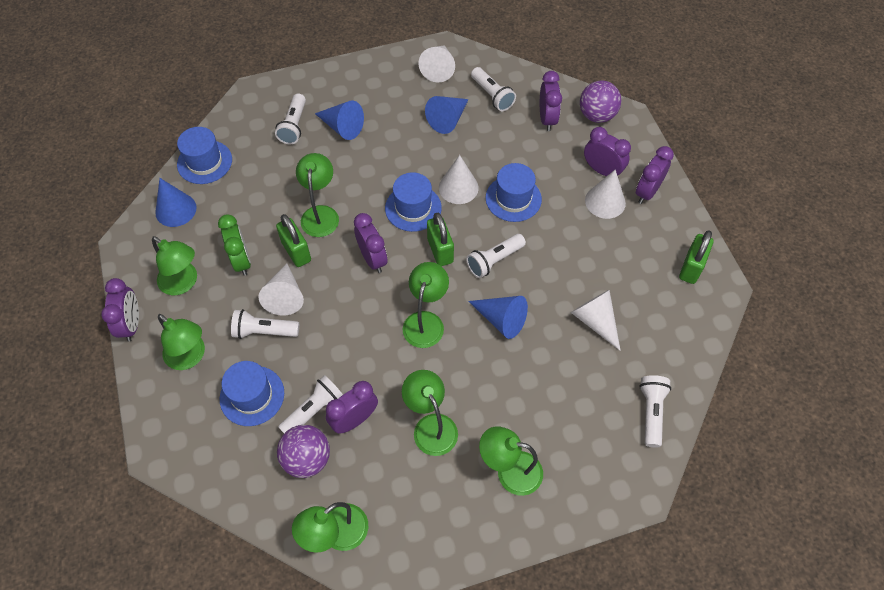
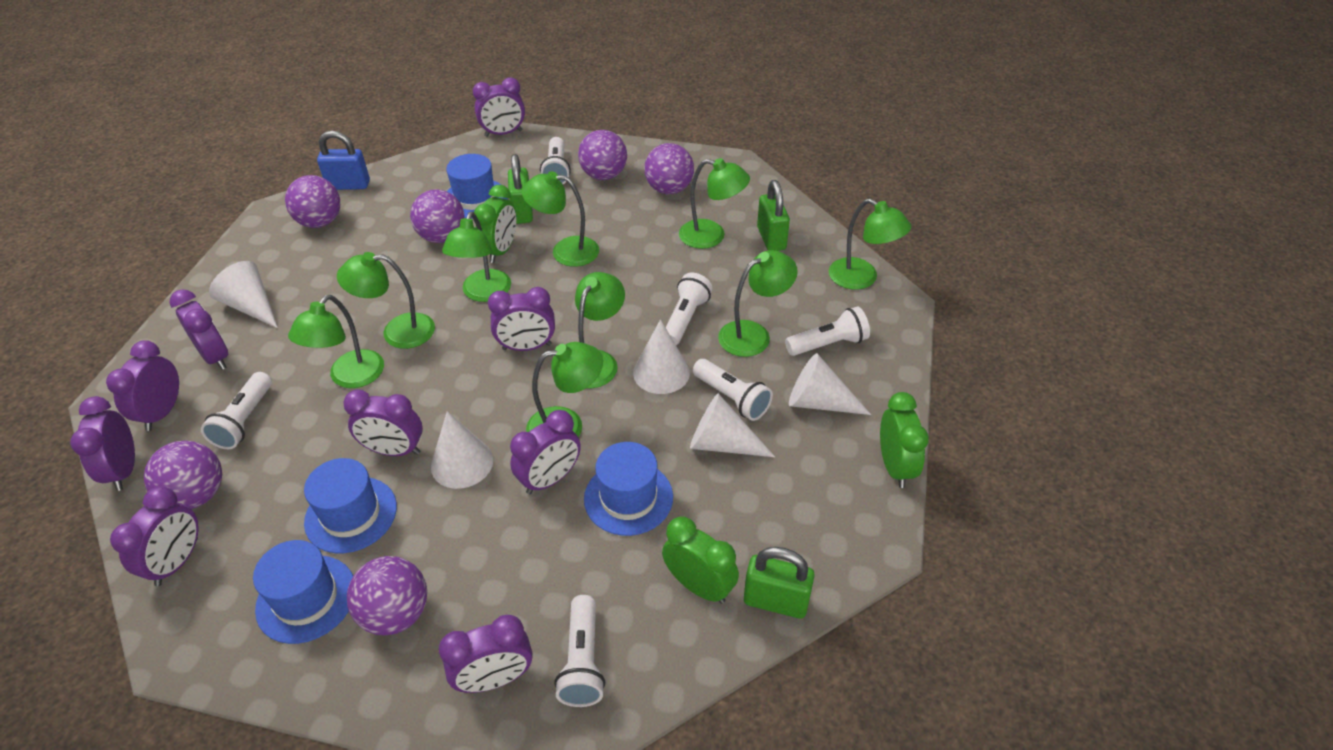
blue cone: [155,178,197,227] [315,101,364,140] [425,96,469,134] [468,296,528,339] = 4 -> none = 0
blue padlock: none = 0 -> [317,131,370,190] = 1
green clock: [218,214,251,276] = 1 -> [474,185,517,263] [662,516,739,604] [880,392,929,488] = 3
green lamp: [152,236,197,295] [158,314,205,370] [292,502,368,553] [296,153,339,237] [402,370,458,456] [403,262,449,348] [479,426,543,496] = 7 -> [288,295,384,388] [337,252,435,349] [442,212,511,302] [522,171,599,267] [526,342,603,437] [575,272,625,388] [679,158,750,249] [718,250,798,357] [829,198,912,290] = 9
purple ball: [277,425,330,478] [580,81,622,123] = 2 -> [144,441,222,509] [285,175,340,228] [347,556,427,635] [410,189,465,243] [578,130,627,180] [644,143,694,194] = 6
purple clock: [101,278,139,342] [326,381,378,434] [354,213,388,273] [540,71,562,131] [584,127,631,176] [636,146,674,204] = 6 -> [70,396,135,491] [106,340,179,431] [110,486,198,586] [169,289,228,370] [343,390,423,456] [439,615,533,693] [473,78,525,137] [488,287,555,351] [510,410,581,494] = 9

